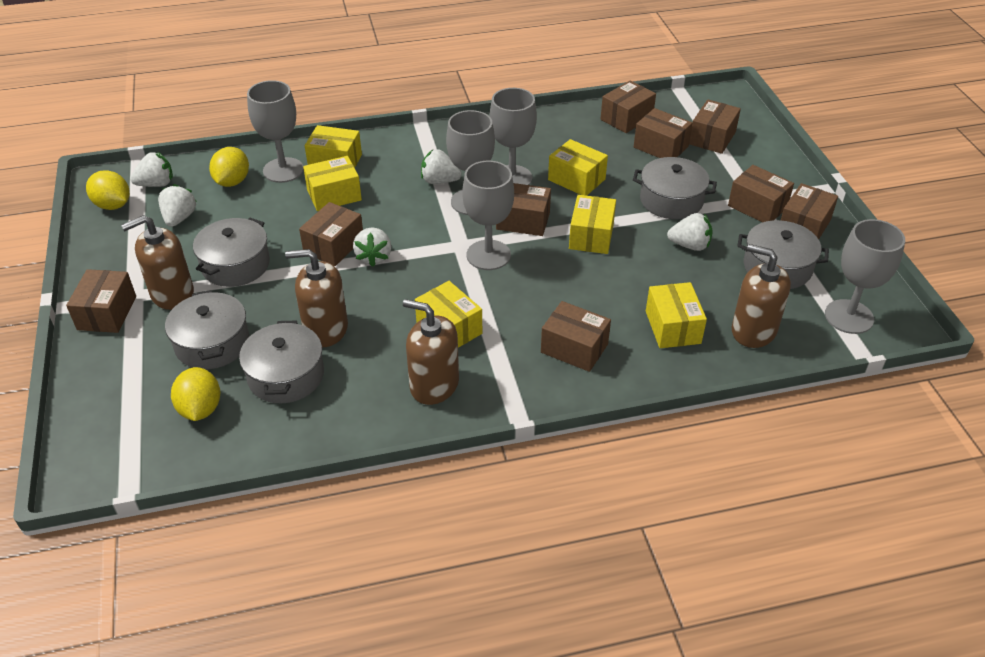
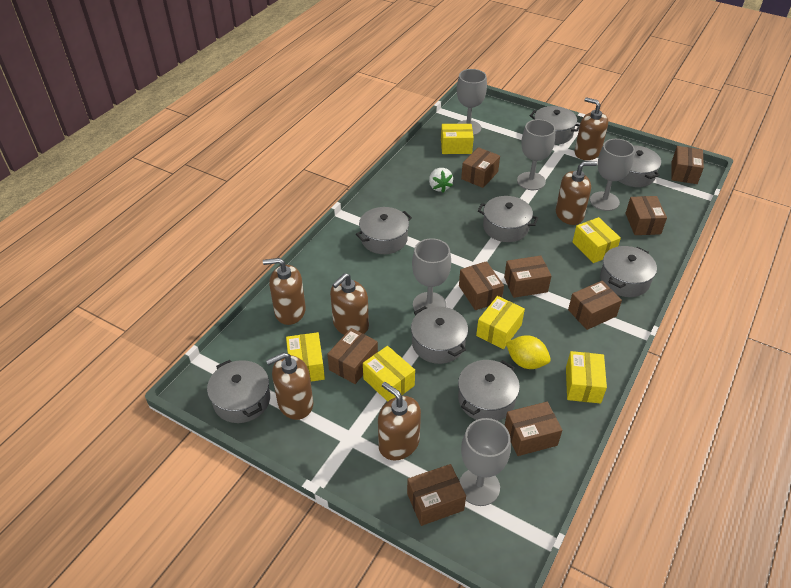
brown soap dispenser: [121,215,194,310] [285,249,348,347] [403,299,459,405] [732,244,791,348] = 4 -> [263,258,306,325] [266,352,313,420] [330,273,369,335] [378,382,421,460] [556,161,597,225] [575,97,608,160] = 6
grey pot: [165,290,249,369] [193,218,270,287] [239,321,324,404] [633,157,717,219] [737,220,829,289] = 5 -> [207,360,270,423] [356,207,412,254] [411,306,468,364] [458,360,520,421] [478,196,538,242] [530,106,580,145] [600,246,657,297] [619,145,661,187] = 8
white strawberry: [130,152,173,187] [158,184,197,227] [353,227,392,267] [421,149,462,184] [667,213,713,251] = 5 -> [429,168,453,192] = 1
yellow lemon: [86,170,130,210] [171,367,221,421] [209,147,249,187] = 3 -> [506,335,551,369] = 1

